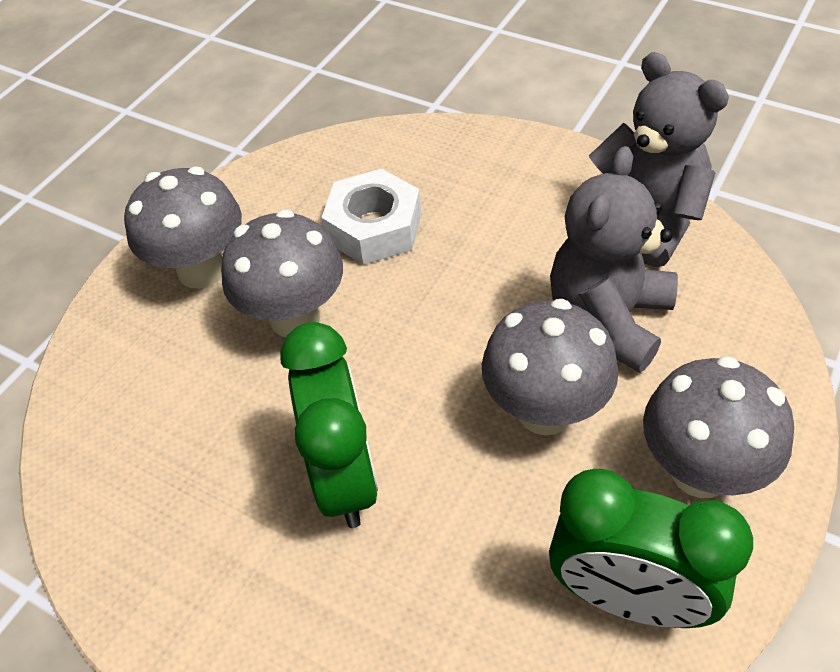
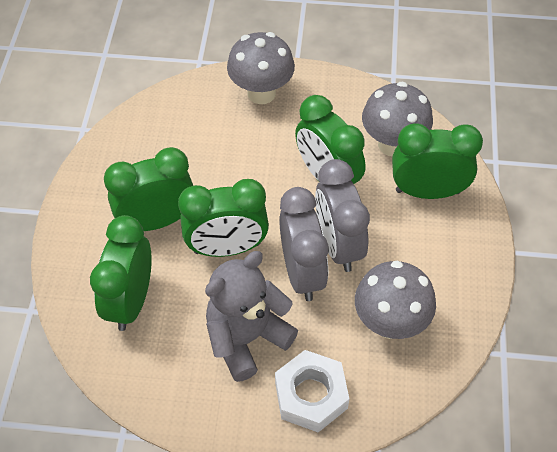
green clock: [280,322,378,528] [549,469,753,628] = 2 -> [90,215,152,331] [104,147,193,231] [178,179,269,257] [295,95,366,184] [392,123,483,199] = 5
grey clock: none = 0 -> [279,187,328,301] [315,159,370,272] = 2
grey mushroom: [124,167,242,289] [221,209,343,337] [482,299,618,435] [643,356,794,498] = 4 -> [227,32,295,104] [355,261,436,339] [362,81,433,156] = 3
grey teddy bear: [550,146,678,373] [589,52,729,267] = 2 -> [205,251,298,382] = 1

